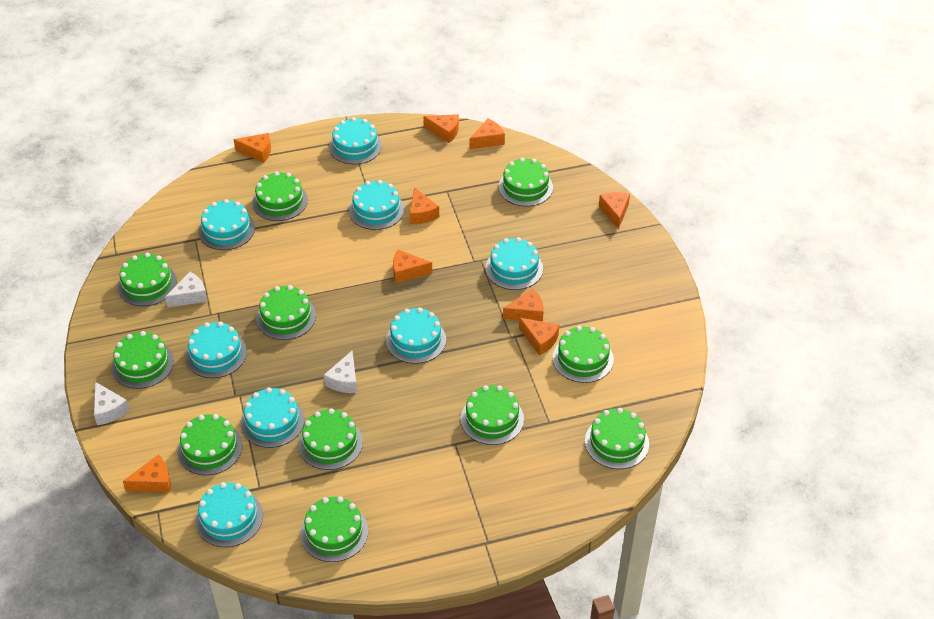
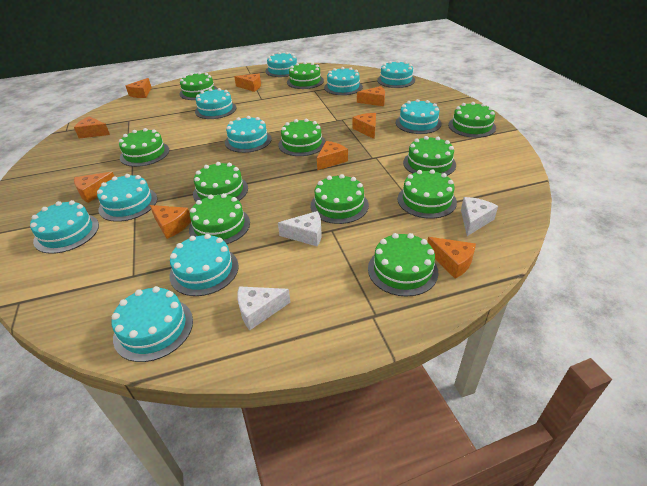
turquoise cake: [185,321,247,378] [195,482,263,547] [198,199,255,250] [241,387,305,448] [329,117,382,164] [349,180,404,230] [386,307,446,364] [485,237,543,290] = 8 -> [30,200,99,254] [97,174,157,222] [112,286,193,362] [169,234,239,296] [195,88,237,119] [225,116,272,153] [265,52,297,77] [324,67,363,95] [377,60,415,88] [396,99,442,134] = 10

